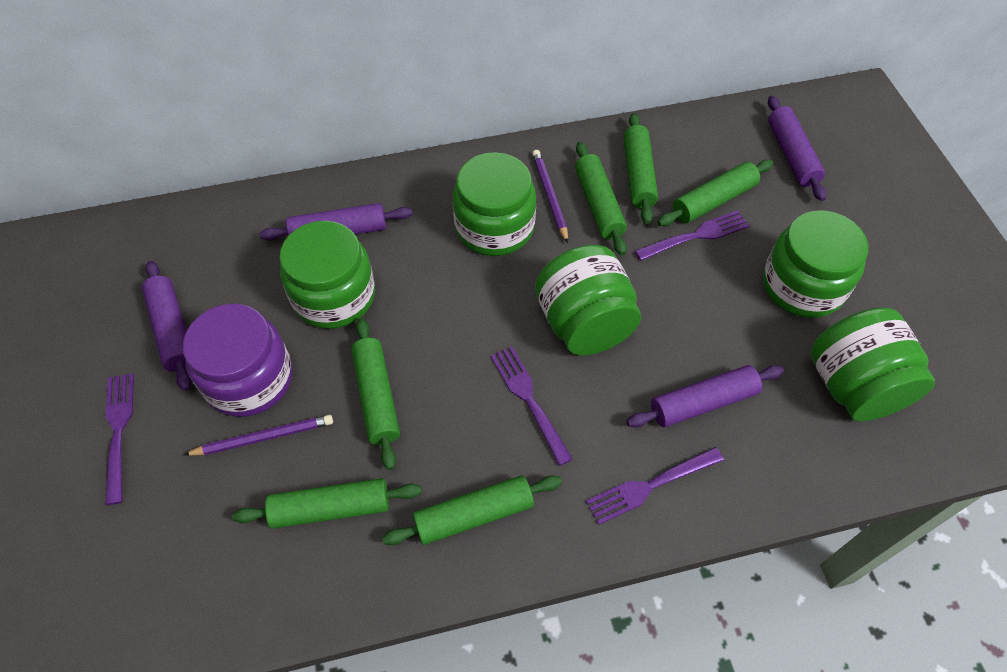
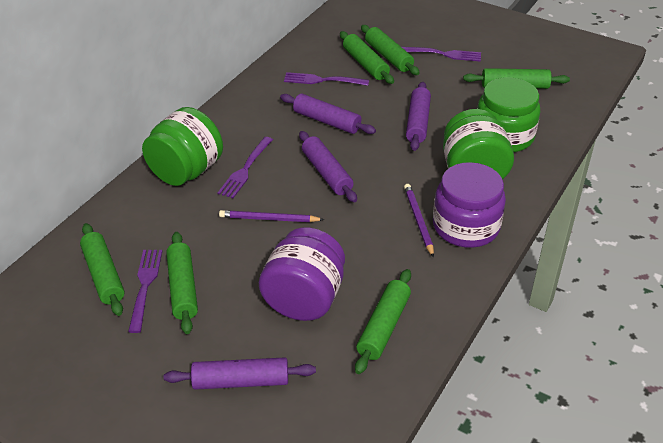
green jar: [280,221,375,329] [453,152,536,256] [535,245,641,355] [763,210,868,318] [810,307,935,421] = 5 -> [142,107,223,186] [443,109,514,180] [477,77,540,152] = 3
purple jar: [183,304,293,417] = 1 -> [259,227,345,321] [433,162,506,248] = 2

